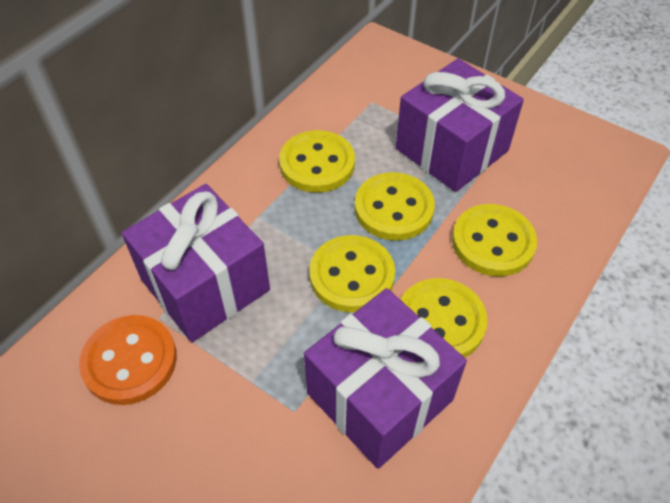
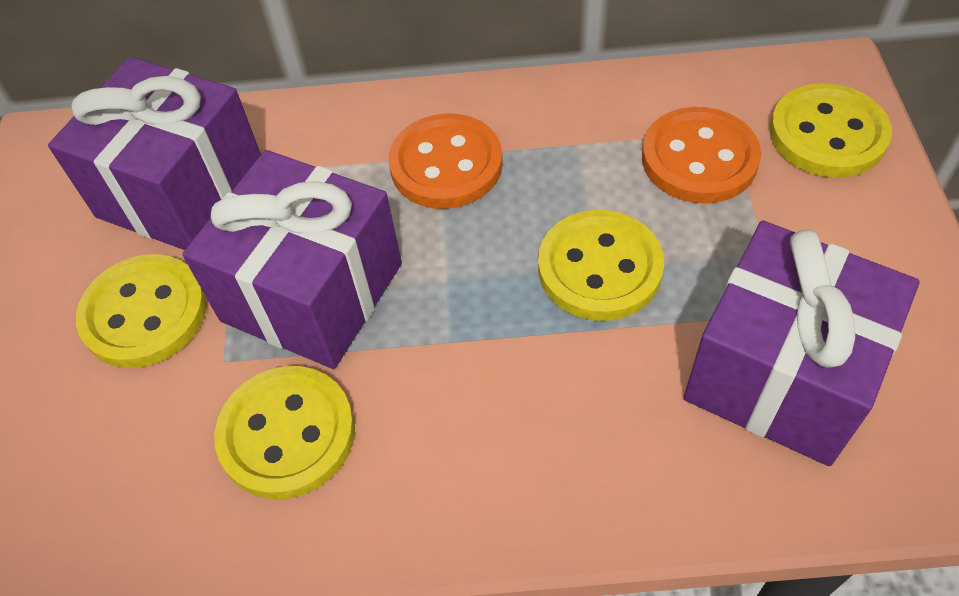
orange button: [79,315,177,405] = 1 -> [388,113,503,209] [642,107,761,203] = 2
yellow button: [279,130,355,193] [309,235,395,313] [355,172,435,241] [400,278,488,358] [452,204,537,276] = 5 -> [76,254,207,368] [214,366,355,499] [538,210,664,321] [770,83,892,178] = 4

